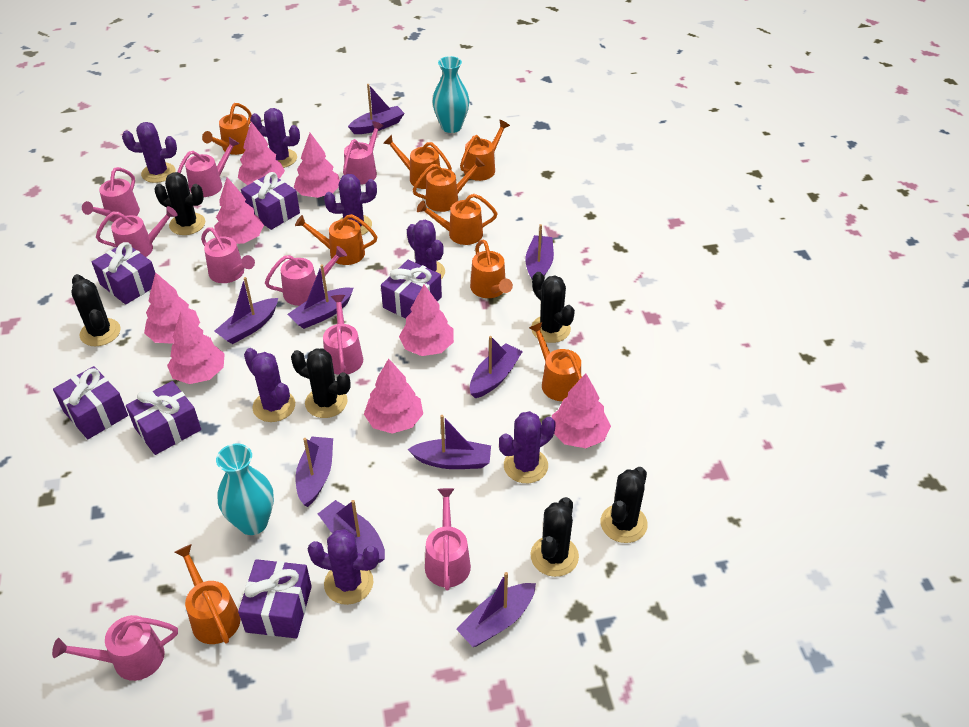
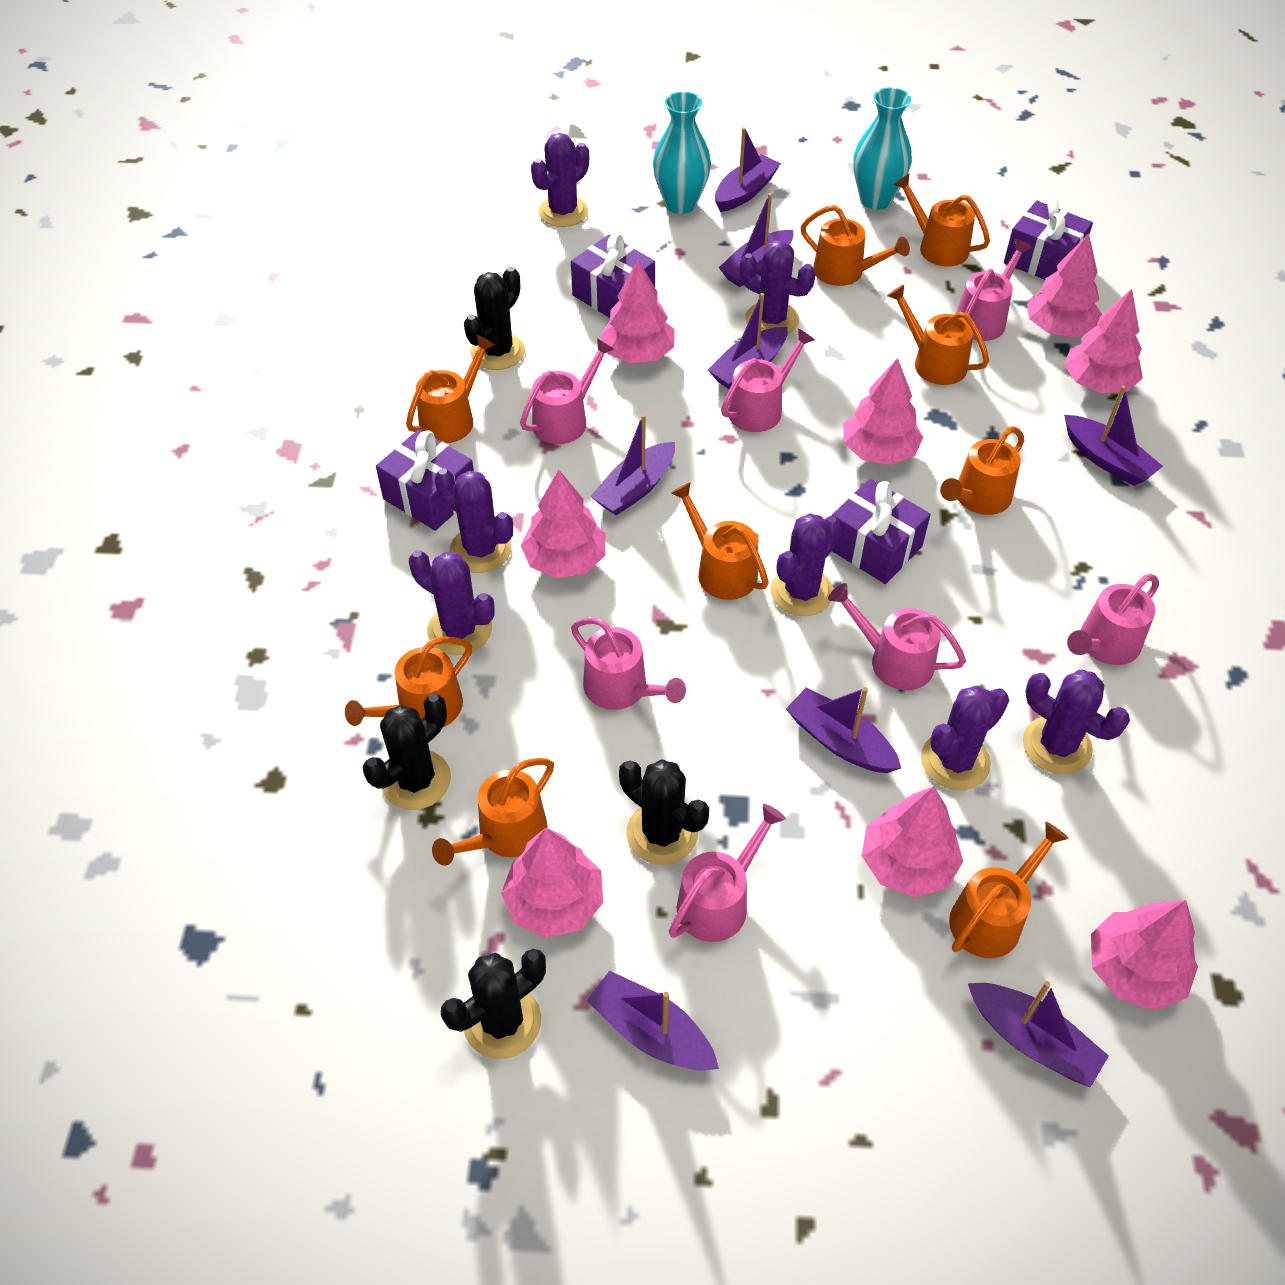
black cactus: [71,274,121,346] [154,172,205,235] [291,348,351,418] [530,497,579,577] [531,272,575,343] [601,467,648,543] = 6 -> [363,694,451,810] [441,949,546,1059] [464,267,525,370] [619,759,709,865] = 4
pink watering can: [52,615,178,681] [82,167,140,222] [96,206,178,257] [177,137,239,197] [201,227,255,283] [265,246,347,306] [323,295,363,375] [343,121,384,185] [425,488,471,590] = 9 -> [520,338,614,444] [571,617,686,710] [669,804,786,942] [721,328,815,432] [828,583,966,690] [956,239,1032,341] [1067,574,1159,665] = 7
purple boat: [215,277,278,344] [288,264,354,329] [296,437,333,507] [318,500,385,563] [348,84,405,134] [408,415,491,469] [456,572,536,647] [470,336,523,398] [525,224,554,279] = 9 -> [587,970,719,1071] [590,414,675,515] [708,293,788,389] [715,127,781,212] [719,193,793,287] [786,687,901,773] [968,981,1109,1088] [1064,385,1163,486] = 8
purple gift: [53,366,128,439] [92,242,155,304] [126,381,201,455] [238,559,312,638] [241,172,300,230] [381,260,442,319] = 6 -> [376,429,474,531] [571,233,655,318] [832,478,931,584] [1004,198,1093,280] = 4

